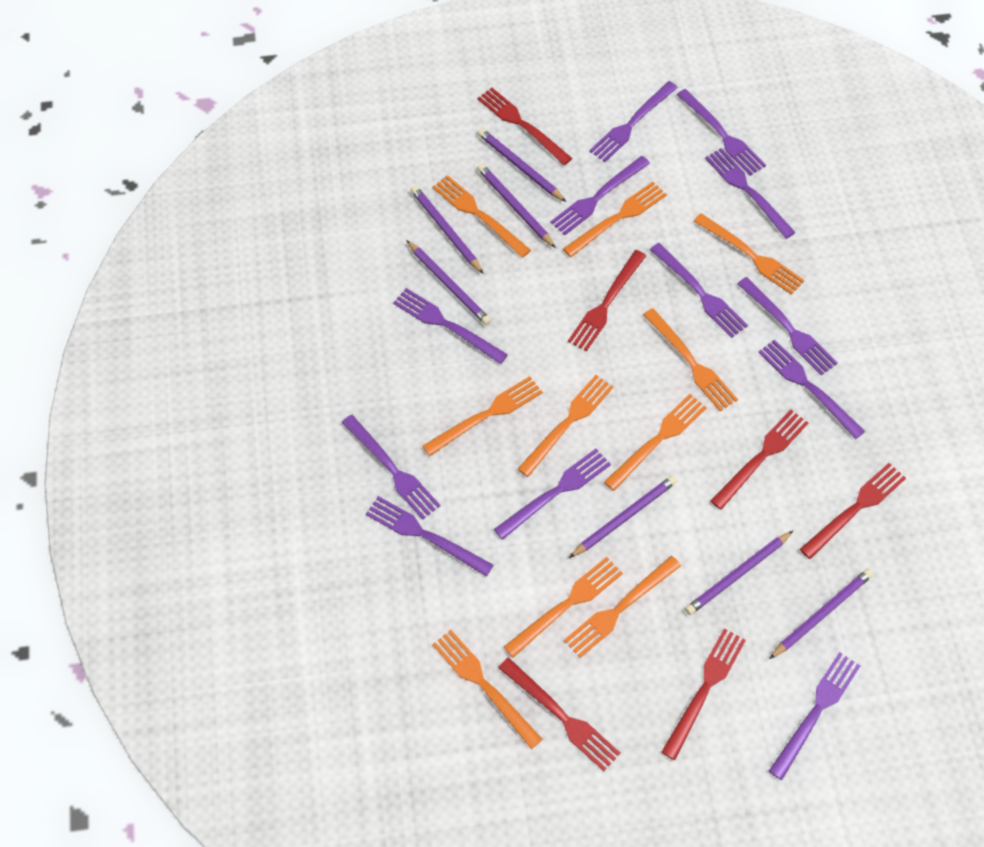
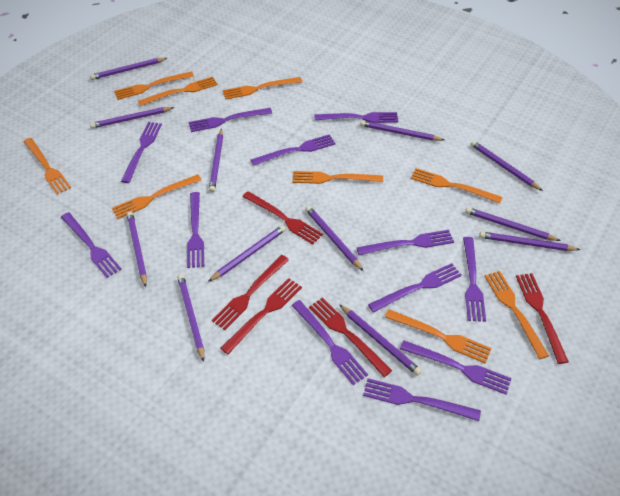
orange fork: [422,376,543,456] [432,175,531,258] [432,629,543,749] [504,557,623,658] [518,375,613,477] [563,182,667,257] [564,556,681,658] [604,394,707,491] [643,308,738,411] [694,213,804,295] = 10 -> [23,138,71,194] [112,174,201,219] [114,72,194,100] [138,76,218,106] [222,77,302,100] [292,171,383,184] [385,309,492,364] [411,168,503,204] [484,271,549,359] = 9
purple pencil: [406,240,491,325] [411,185,484,274] [477,128,566,202] [477,164,556,248] [569,475,677,558] [685,531,793,615] [769,569,873,659] = 7 -> [90,58,167,80] [90,107,174,128] [127,211,147,287] [177,274,204,362] [208,225,286,282] [209,128,223,192] [305,206,363,271] [339,304,422,376] [360,120,444,141] [465,207,561,241] [471,141,543,191] [479,232,580,251] = 12
red fork: [477,87,572,165] [498,657,621,771] [568,250,646,352] [661,628,746,760] [711,409,808,510] [800,463,906,559] = 6 -> [212,255,289,330] [220,278,302,354] [242,191,323,245] [309,297,392,377] [516,273,569,364] = 5

